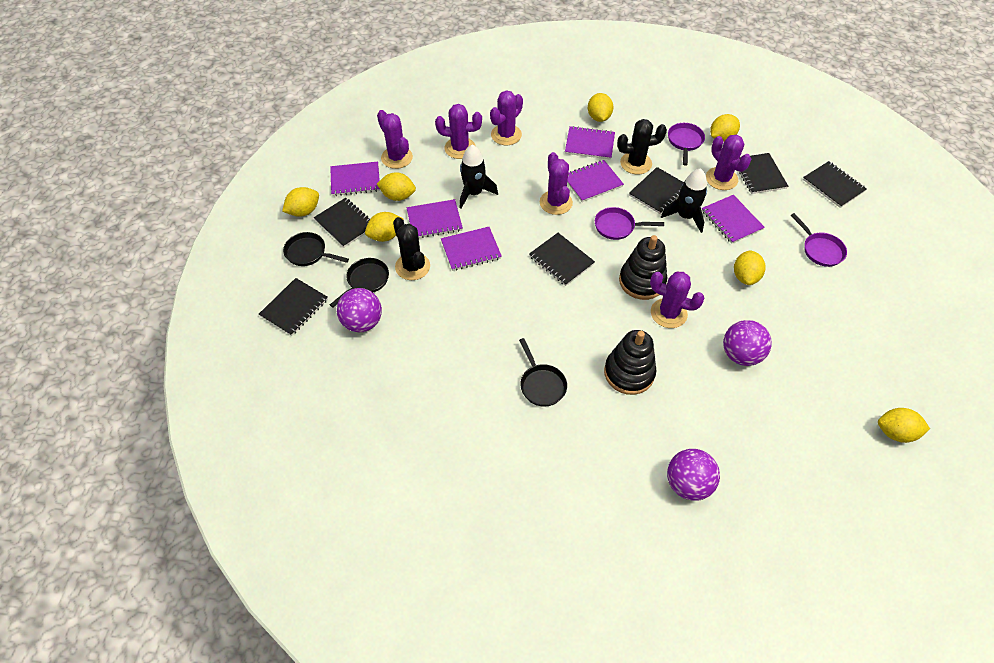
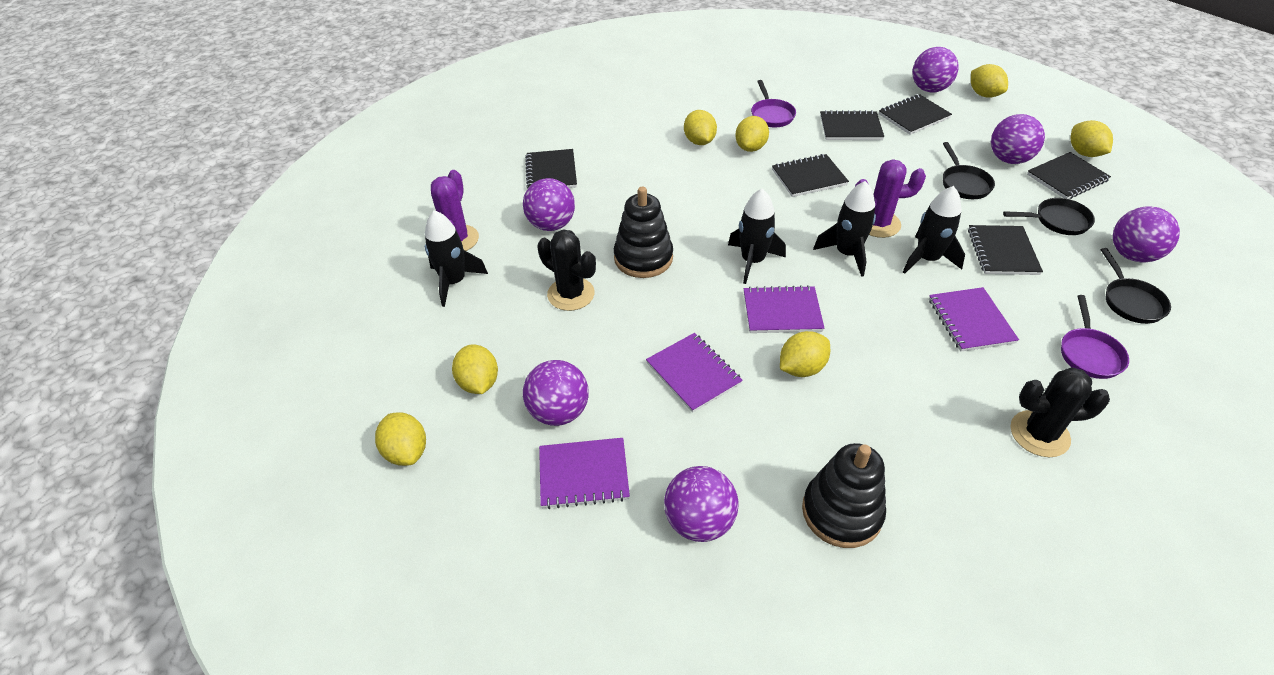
black rocket: [460,145,498,209] [661,168,707,233] = 2 -> [425,210,488,307] [728,189,786,284] [813,181,876,277] [903,186,965,274] = 4
purple ball: [337,288,382,332] [667,449,720,501] [723,320,772,366] = 3 -> [523,178,575,231] [523,360,589,426] [664,466,739,542] [912,47,959,93] [991,114,1045,164] [1113,206,1180,263] = 6
purple cactus: [377,110,413,169] [435,104,482,159] [490,90,523,145] [540,152,573,215] [650,272,704,328] [706,135,751,190] = 6 -> [431,170,479,251] [855,159,926,238] = 2
purple notebook: [330,161,380,196] [406,199,463,238] [441,227,502,271] [565,126,615,160] [567,160,624,202] [702,195,765,244] = 6 -> [539,438,630,509] [646,333,743,413] [744,285,824,333] [929,287,1019,352] = 4
purple pan: [595,207,664,240] [668,123,705,166] [791,213,847,267] = 3 -> [751,80,796,127] [1061,295,1129,379] = 2

